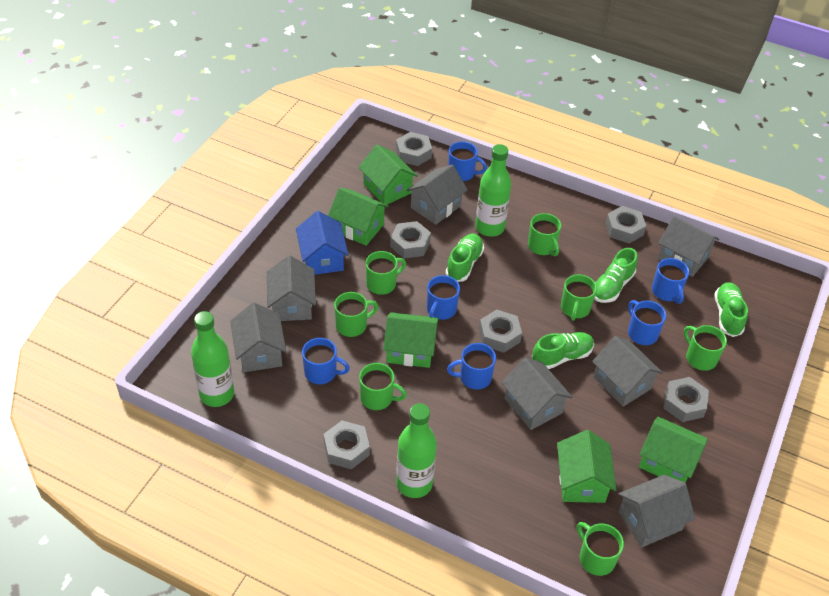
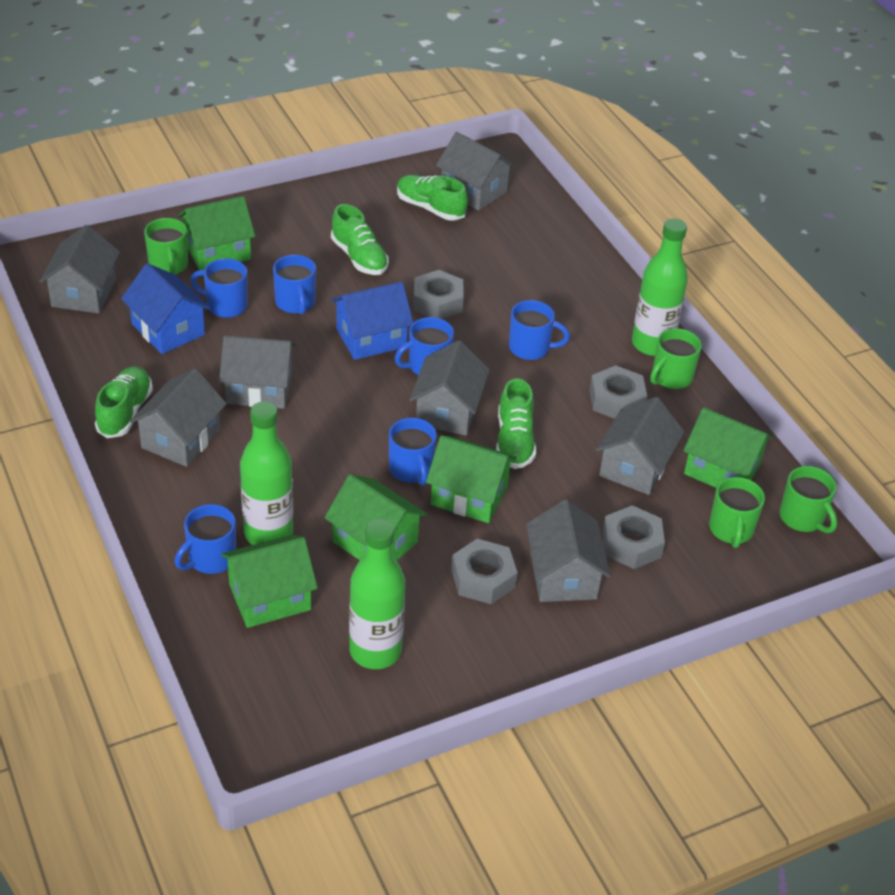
blue house: [296,211,349,275] = 1 -> [121,263,211,354] [331,282,414,360] = 2
green mug: [334,292,379,337] [359,363,407,410] [366,251,406,295] [528,213,561,256] [561,274,597,321] [577,522,624,576] [684,325,727,371] = 7 -> [144,218,188,275] [650,328,702,389] [709,477,765,548] [780,466,837,533] = 4
grey nut: [324,420,370,469] [390,221,431,258] [396,132,432,166] [479,310,522,353] [605,206,646,243] [663,377,709,422] = 6 -> [413,270,464,319] [451,539,518,604] [589,365,647,419] [603,505,665,569] = 4

